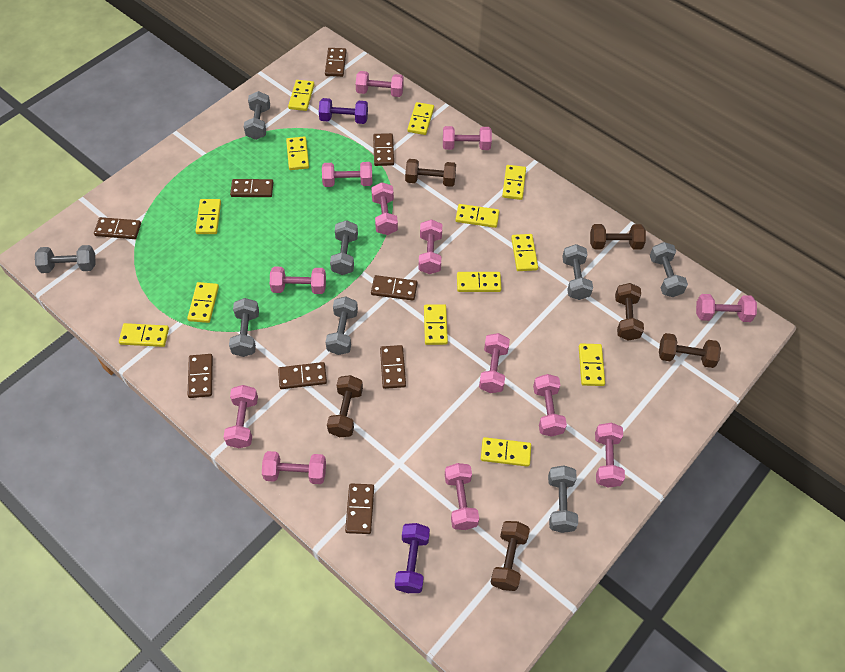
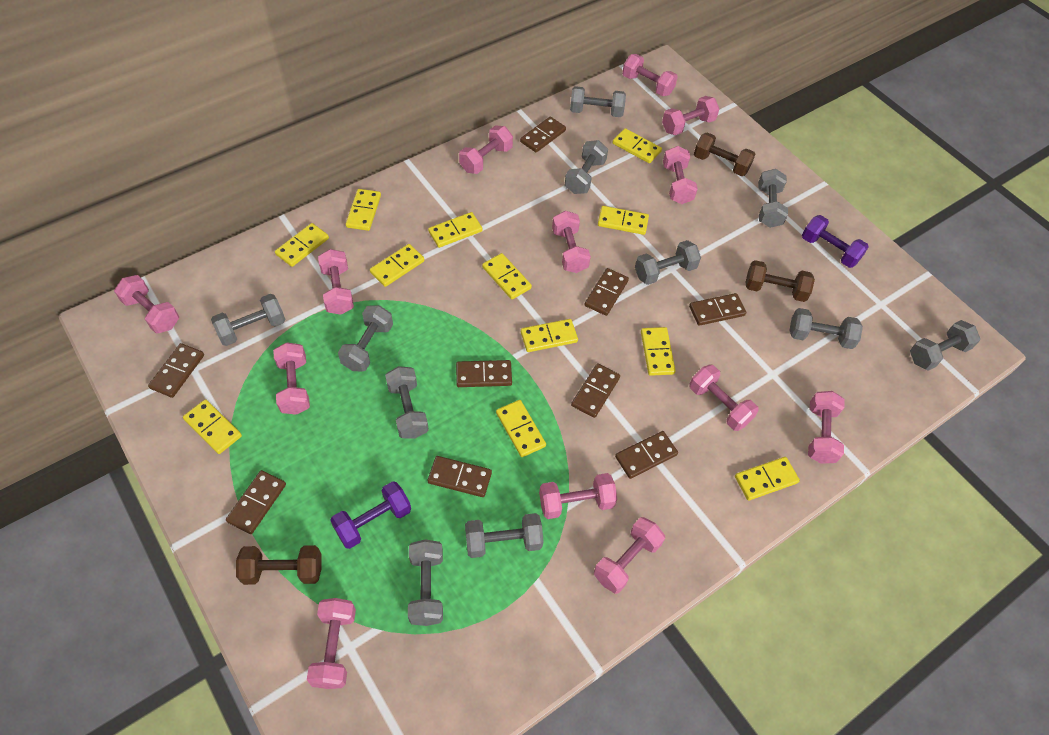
brown dumbbell: [327,375,363,437] [405,159,456,187] [490,521,530,591] [590,224,646,250] [615,283,644,341] [659,333,721,368] = 6 -> [236,545,321,585] [694,132,755,176] [746,260,815,302] = 3
grey dumbbell: [35,245,96,273] [229,298,259,357] [244,91,270,140] [326,297,358,355] [330,220,358,275] [548,465,578,533] [562,244,593,300] [650,242,688,297] = 8 -> [211,294,286,346] [338,305,393,372] [385,366,429,439] [408,539,443,626] [465,513,544,558] [565,140,608,194] [570,86,626,117] [635,240,701,285] [758,169,788,228] [789,308,863,349] [910,320,980,371] = 11
yellow domino: [119,323,169,347] [187,282,219,323] [196,199,221,234] [286,136,309,170] [288,80,314,111] [407,102,434,135] [424,304,448,345] [456,204,499,228] [457,272,502,292] [481,437,531,467] [502,165,526,200] [511,234,538,271] [579,343,605,386] = 13 -> [183,399,242,454] [275,223,329,267] [346,189,381,231] [370,244,425,287] [428,212,482,248] [482,253,532,299] [496,400,546,457] [521,319,578,352] [598,206,649,235] [613,128,662,163] [641,327,676,376] [735,457,800,501] = 12

